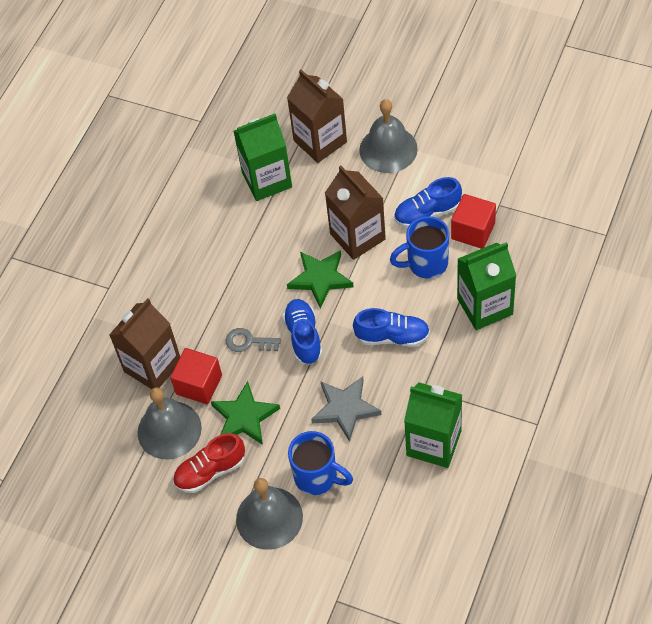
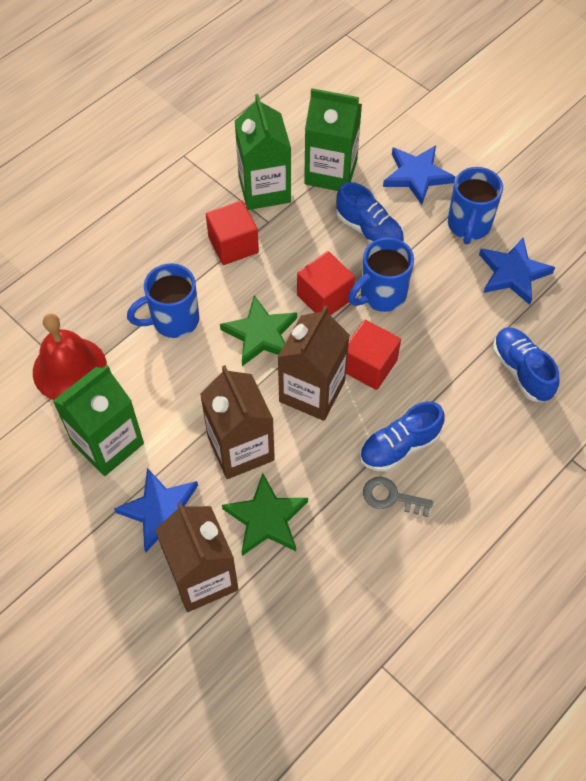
blue mug: [288,431,353,495] [390,216,449,279] = 2 -> [127,263,199,338] [348,237,414,312] [448,167,503,244] = 3
blue star: none = 0 -> [114,468,198,552] [383,145,455,205] [479,238,555,305] = 3
grey bell: [138,387,202,460] [236,478,303,550] [359,99,418,173] = 3 -> none = 0
grey star: [311,377,381,442] = 1 -> none = 0
red bell: none = 0 -> [33,313,107,400] = 1
red cube: [170,348,222,404] [451,194,496,249] = 2 -> [206,201,259,265] [297,251,355,315] [346,320,401,390] = 3
red shoe: [173,433,245,493] = 1 -> none = 0

